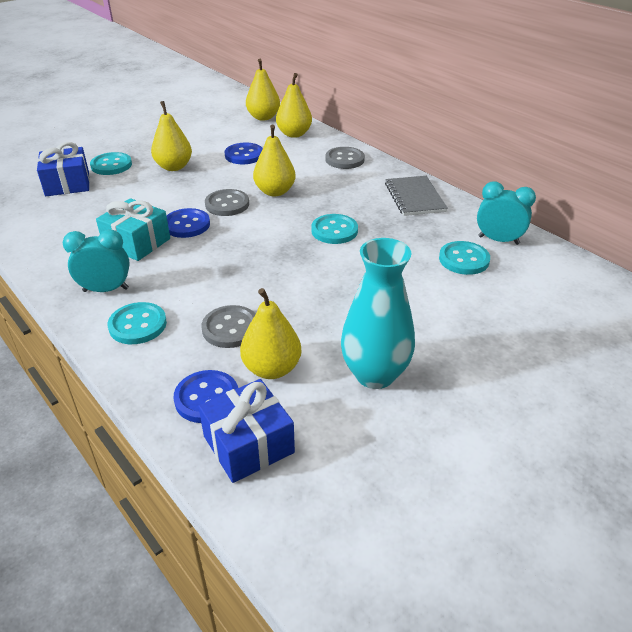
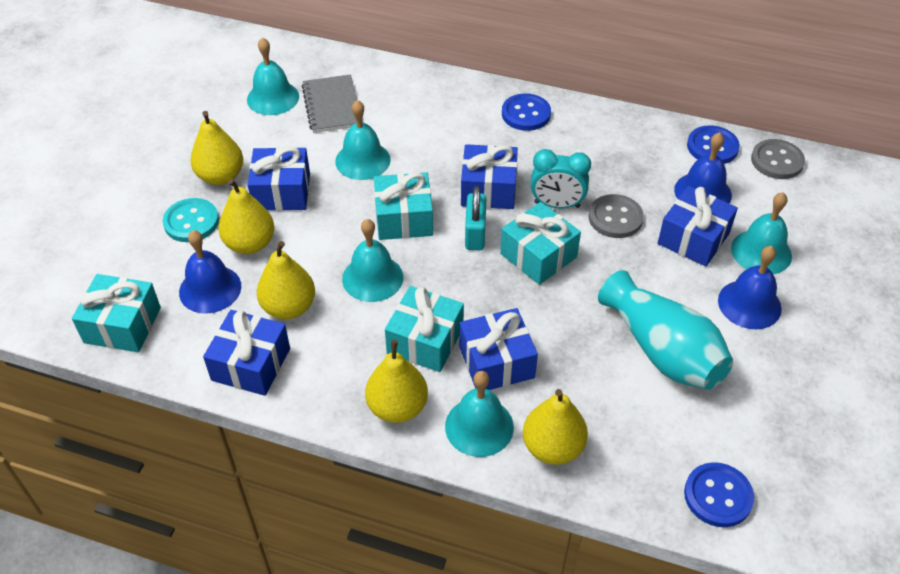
blue bell: none = 0 -> [179,230,241,314] [674,132,732,204] [718,246,782,329] = 3
blue gift: [37,142,90,196] [198,379,295,483] = 2 -> [203,310,290,396] [247,146,310,211] [459,308,538,390] [461,144,518,209] [658,186,738,267] = 5
grey button: [201,305,255,348] [205,189,249,216] [325,147,365,169] = 3 -> [589,194,644,238] [751,139,805,179] = 2
turquoise bell: none = 0 -> [247,37,299,115] [335,100,391,180] [342,219,403,302] [445,371,514,457] [731,192,792,274] = 5
turquoise button: [90,152,132,175] [108,302,167,344] [311,214,358,244] [439,241,490,275] = 4 -> [163,198,219,242] = 1
turquoise clock: [63,229,130,292] [477,182,536,245] = 2 -> [531,149,591,208] = 1
turquoise gift: [96,198,170,261] = 1 -> [72,274,161,352] [374,172,433,240] [385,286,464,372] [500,202,581,285] = 4
turquoise padlock: none = 0 -> [465,186,486,250] = 1

